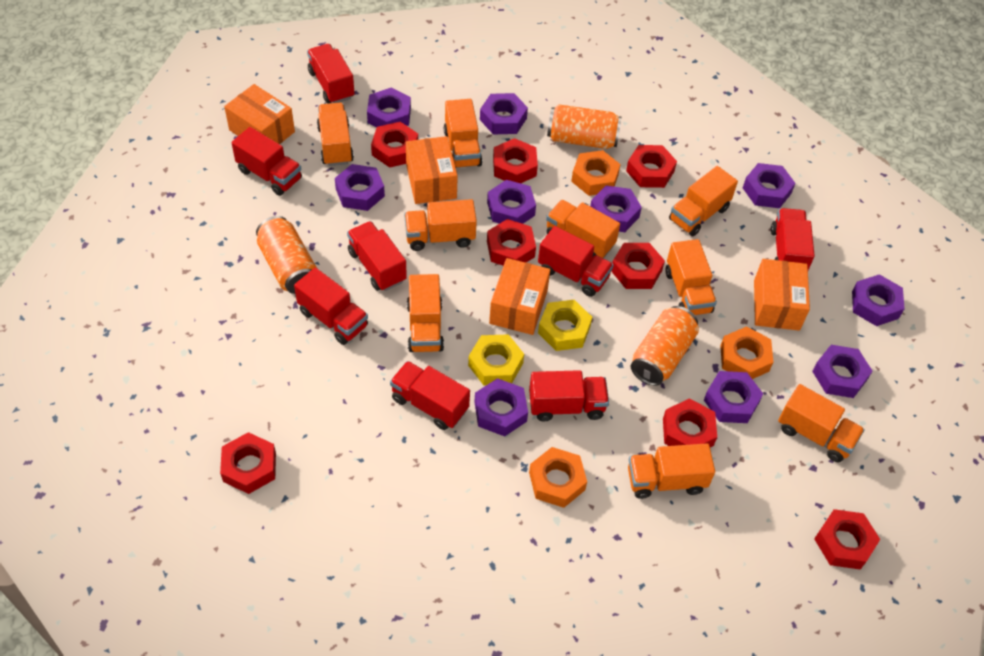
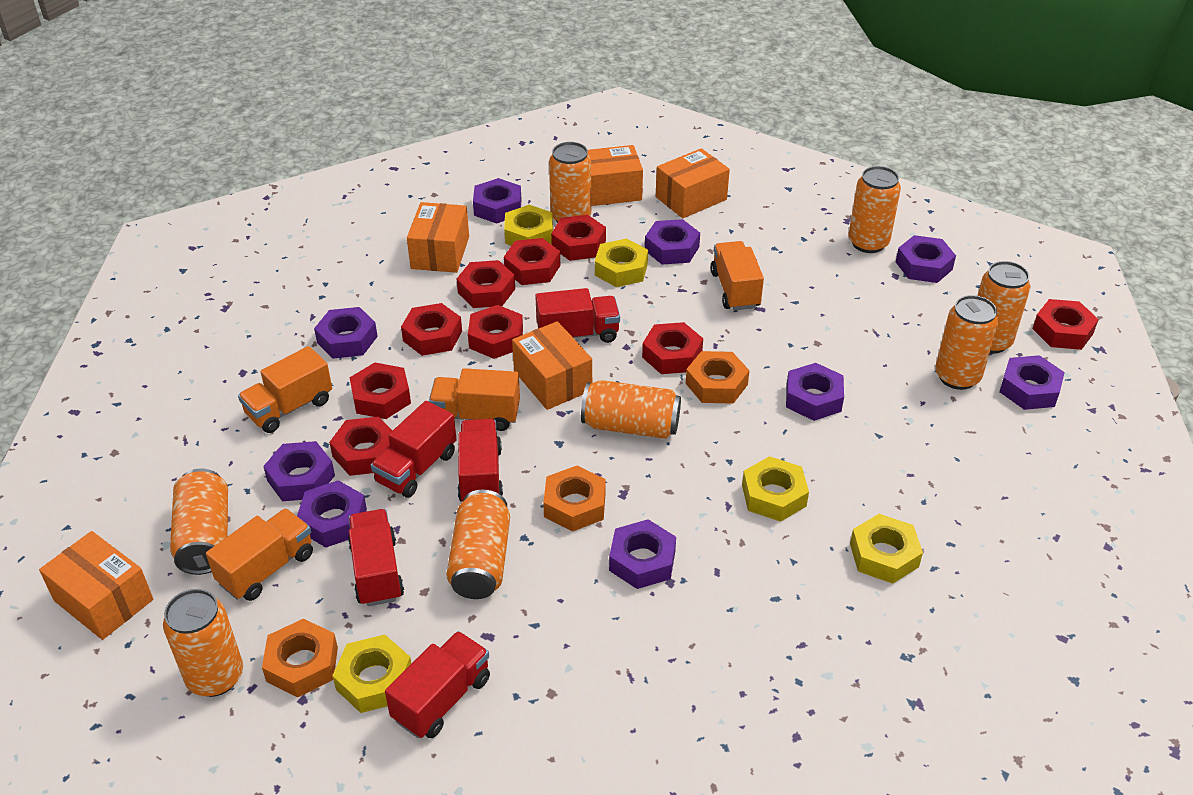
orange box: [224,84,295,144] [406,136,458,204] [489,258,550,335] [754,259,810,331] = 4 -> [39,531,153,640] [407,202,469,273] [512,321,592,410] [588,145,643,206] [656,148,730,218] = 5
orange can: [256,216,317,294] [547,104,622,149] [631,306,699,386] = 3 -> [163,589,243,697] [170,469,228,575] [446,490,510,599] [549,142,591,223] [581,380,681,439] [848,166,901,253] [935,295,998,390] [977,261,1030,354] = 8
orange truck: [317,103,354,166] [404,199,477,251] [407,274,444,352] [444,99,482,168] [546,200,620,258] [628,443,715,499] [665,239,717,315] [669,166,738,236] [778,384,865,462] = 9 -> [206,508,313,601] [238,346,332,433] [429,368,520,431] [711,241,764,310] = 4
purple nut: [335,164,385,211] [367,88,411,127] [474,378,528,436] [480,93,528,135] [487,180,536,224] [590,185,642,232] [704,371,763,423] [743,163,795,208] [812,345,872,398] [852,274,905,326] = 10 -> [263,441,335,501] [297,480,367,547] [314,307,378,359] [473,178,521,224] [609,519,676,589] [645,219,700,265] [786,363,844,421] [896,235,956,283] [1000,355,1065,410] = 9
red nut: [220,432,276,494] [371,122,418,168] [487,219,536,266] [493,138,538,183] [611,243,665,289] [626,145,677,188] [663,398,717,447] [814,509,880,570] = 8 -> [329,417,392,476] [350,362,411,419] [401,303,462,356] [457,260,515,308] [468,305,523,359] [504,238,560,285] [551,215,606,261] [642,322,703,374] [1032,299,1099,350] = 9
red truck: [231,127,302,196] [294,268,368,345] [307,44,355,104] [347,221,407,291] [390,361,470,430] [529,370,609,422] [538,226,613,297] [771,208,815,270] = 8 -> [348,509,404,606] [371,401,457,498] [385,631,490,738] [458,419,503,502] [535,288,620,343] = 5
yellow nut: [468,334,524,385] [538,300,592,351] = 2 -> [332,635,411,713] [504,205,553,246] [595,238,648,287] [742,456,809,522] [850,514,923,584] = 5

